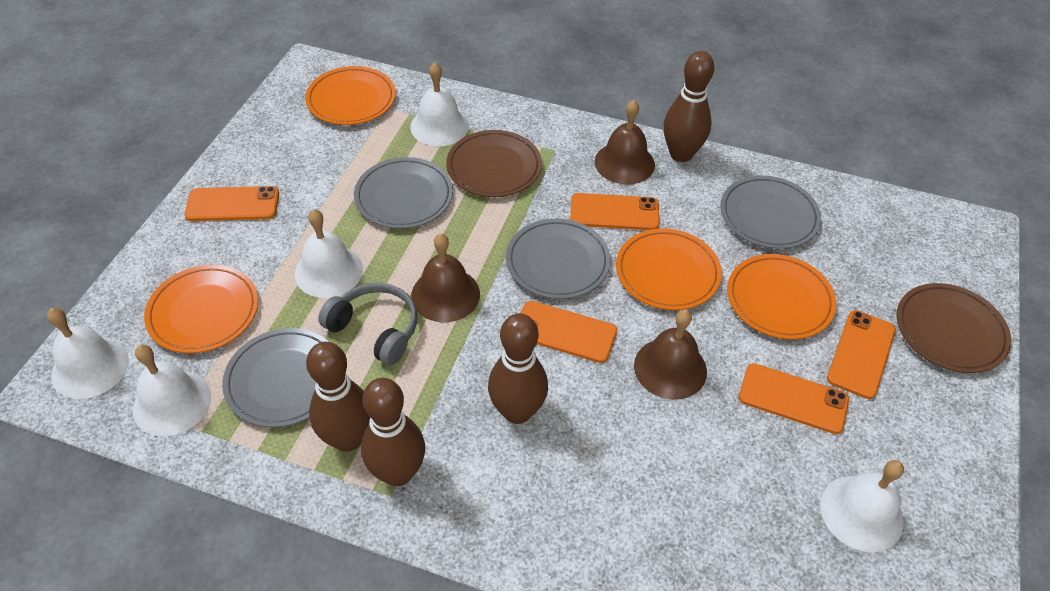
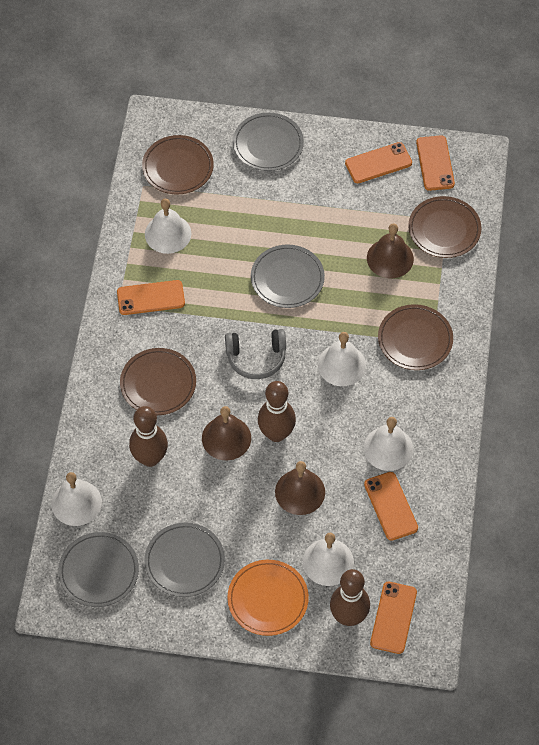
brown bowling pin: [306,342,370,452] [361,378,425,486] [488,313,548,424] [664,51,714,162] = 4 -> [129,406,168,467] [258,381,296,442] [330,569,370,626] = 3
brown plate: [446,130,542,197] [896,283,1011,373] = 2 -> [120,348,196,415] [142,135,214,194] [378,304,453,370] [408,196,481,258] = 4
orange plate: [144,265,258,353] [305,66,396,125] [616,228,722,310] [727,254,836,339] = 4 -> [227,560,309,636] = 1

